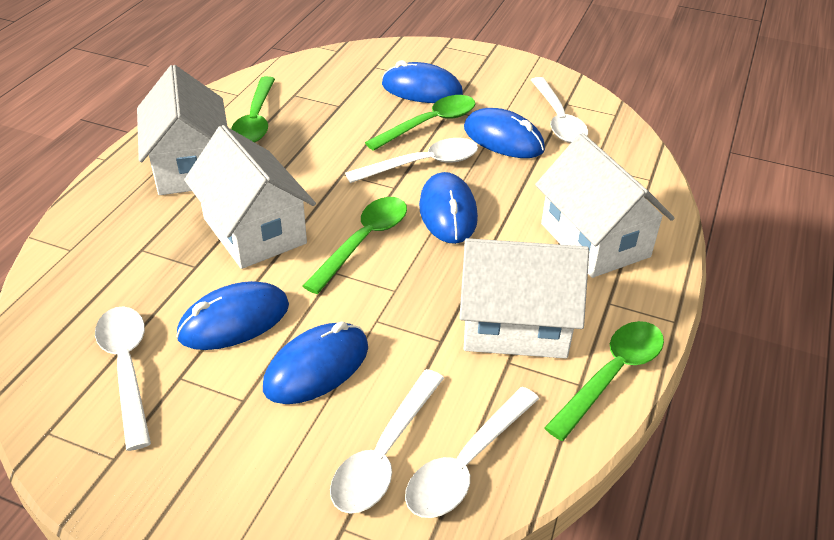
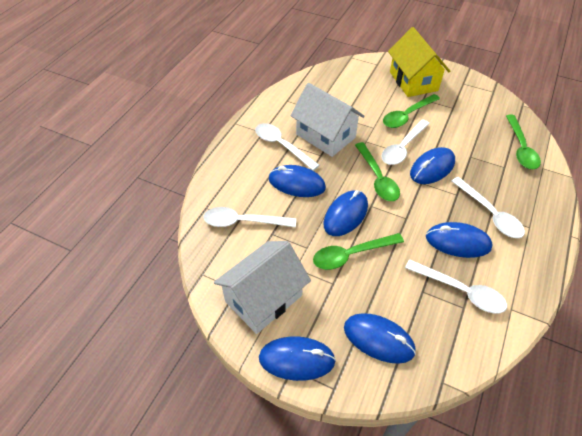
blue mouse: [176,281,289,350] [263,321,368,404] [382,60,463,103] [419,172,478,244] [464,108,545,158] = 5 -> [259,336,336,381] [269,165,326,197] [323,190,368,236] [344,313,416,364] [410,147,455,184] [426,222,493,258] = 6
white house: [137,65,228,195] [184,125,316,269] [459,238,589,359] [535,133,674,278] = 4 -> [214,241,311,334] [290,83,364,157] = 2
yellow house: none = 0 -> [388,27,450,97] = 1

